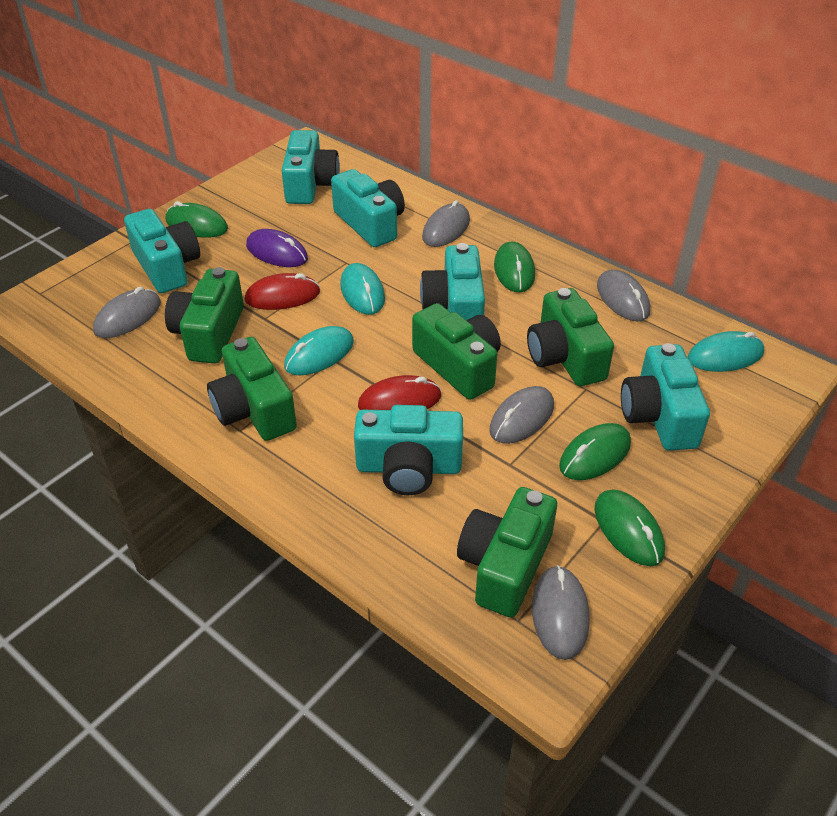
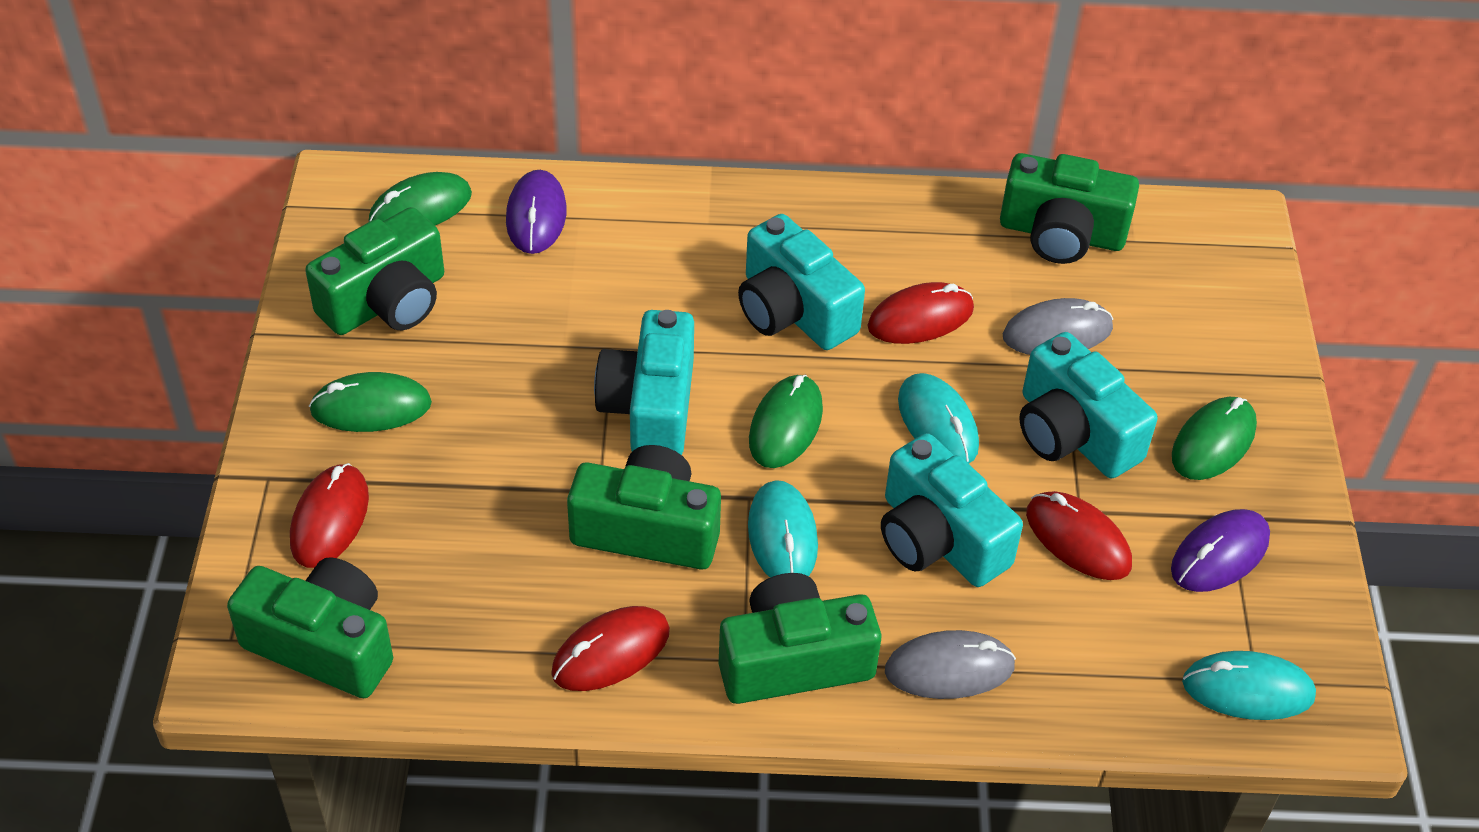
grey mouse: [93,287,161,338] [422,200,470,247] [489,386,554,444] [532,565,590,660] [597,270,650,321] = 5 -> [885,630,1016,699] [1002,298,1113,355] = 2
purple mouse: [246,229,308,267] = 1 -> [506,170,567,254] [1171,509,1270,592] = 2
red mouse: [245,273,320,310] [358,375,441,410] = 2 -> [290,463,369,568] [551,606,670,691] [867,282,974,344] [1026,491,1132,580] = 4
turquoise camera: [124,209,200,293] [281,130,340,204] [331,169,405,247] [354,405,463,495] [420,243,485,320] [621,343,710,451] = 6 -> [594,310,694,455] [738,214,865,350] [881,433,1023,587] [1019,332,1158,478] = 4

